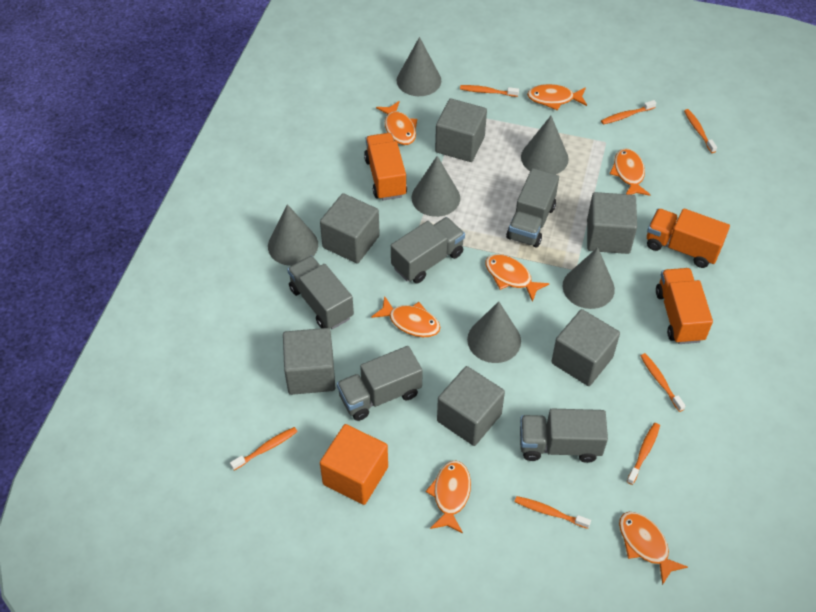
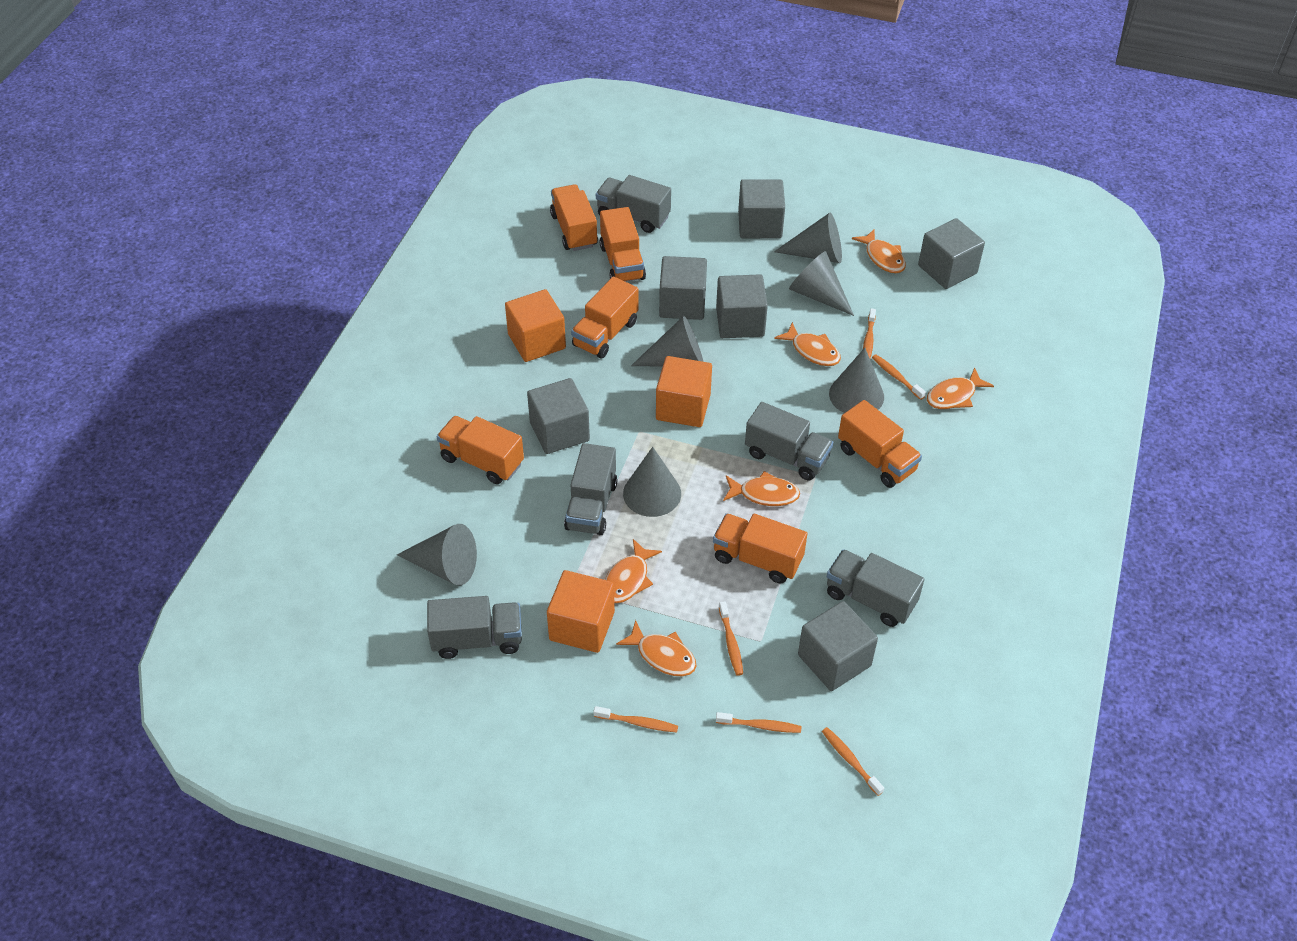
orange cube: [320,424,388,505] = 1 -> [505,289,566,362] [547,570,615,653] [656,356,712,427] = 3
orange fish: [371,296,440,337] [376,101,417,145] [426,460,471,534] [485,254,549,302] [527,84,587,111] [610,148,650,196] [619,512,688,585] = 7 -> [605,539,662,603] [616,620,697,676] [723,471,800,506] [774,322,841,366] [852,229,906,273] [927,367,994,409] = 6
orange toothbrush: [230,427,298,470] [460,85,519,97] [515,496,591,529] [601,100,656,124] [627,423,660,485] [641,353,686,412] [684,109,717,153] = 7 -> [594,706,678,732] [716,712,802,733] [719,601,743,676] [822,727,884,796] [863,308,876,358] [872,354,926,400] = 6
orange truck: [364,133,407,200] [647,208,730,268] [656,268,713,344] = 3 -> [437,416,524,484] [550,184,598,251] [571,277,638,359] [600,207,646,282] [713,514,807,583] [838,400,922,488] = 6

